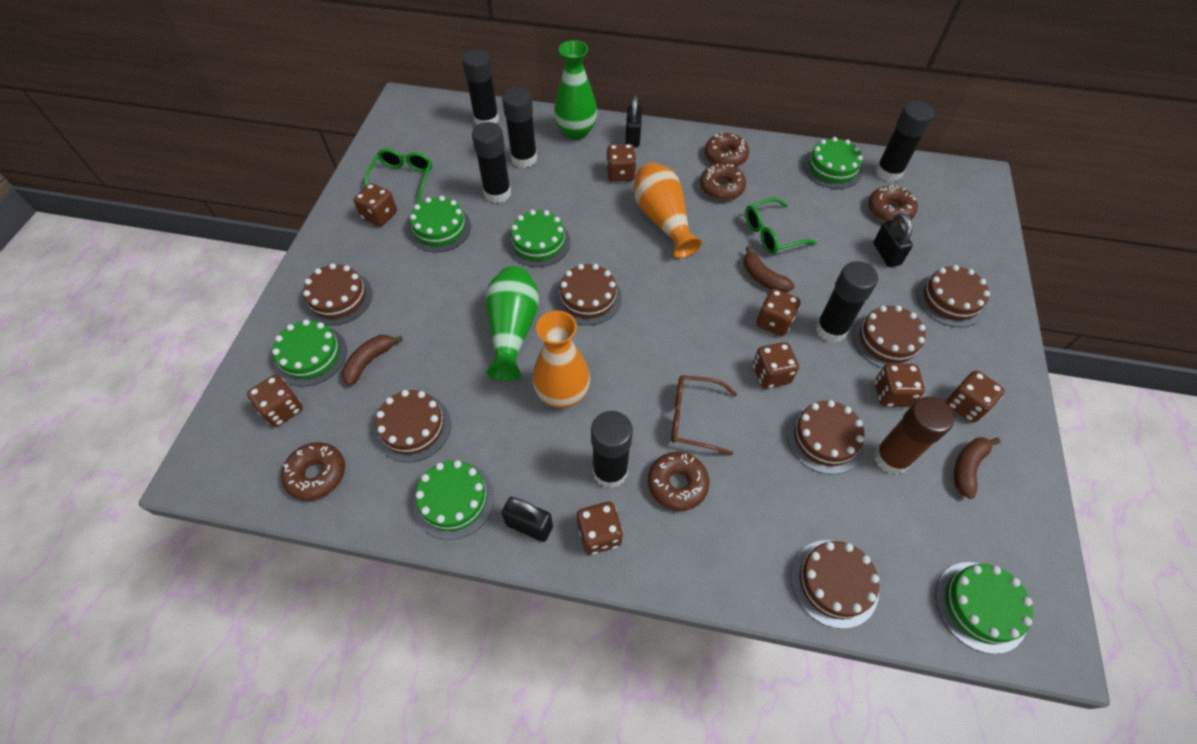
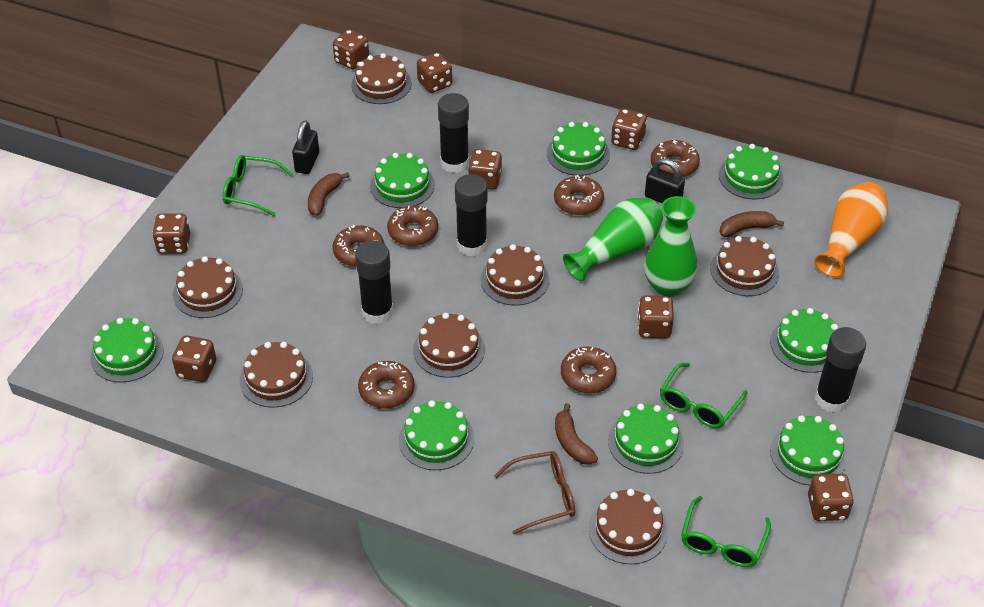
black glue stick: [462,49,499,125] [472,122,511,203] [502,87,537,168] [591,411,633,488] [815,261,878,342] [875,101,934,182] = 6 -> [355,241,393,324] [438,93,469,173] [455,174,488,256] [815,327,866,413] = 4
black padlock: [501,497,553,542] [625,95,642,147] [873,213,913,267] = 3 -> [292,121,319,174] [645,158,685,203] = 2
brown donut: [281,442,345,501] [648,452,709,511] [700,164,746,200] [705,132,749,167] [868,185,918,224] = 5 -> [333,225,384,267] [358,361,414,409] [387,206,438,246] [554,175,604,215] [561,347,616,394] [651,140,700,177] = 6
brown glue stick: [874,397,954,475] = 1 -> none = 0
green cake: [272,319,347,387] [408,196,471,252] [413,460,495,540] [507,210,570,267] [803,137,863,189] [935,562,1033,654] = 6 -> [90,318,164,383] [370,153,435,208] [399,400,474,470] [547,122,610,176] [608,404,684,474] [719,144,783,200] [770,308,838,373] [770,415,848,486] = 8
green glasses: [364,148,432,204] [745,198,817,254] = 2 -> [223,155,293,216] [660,363,748,428] [681,496,771,567] = 3
orange vase: [532,311,590,408] [633,163,702,258] = 2 -> [814,182,888,278] = 1

